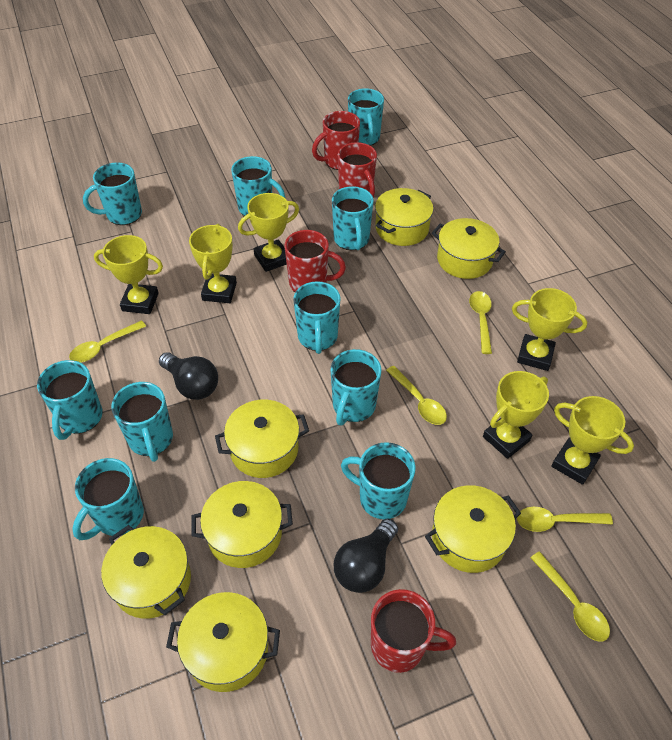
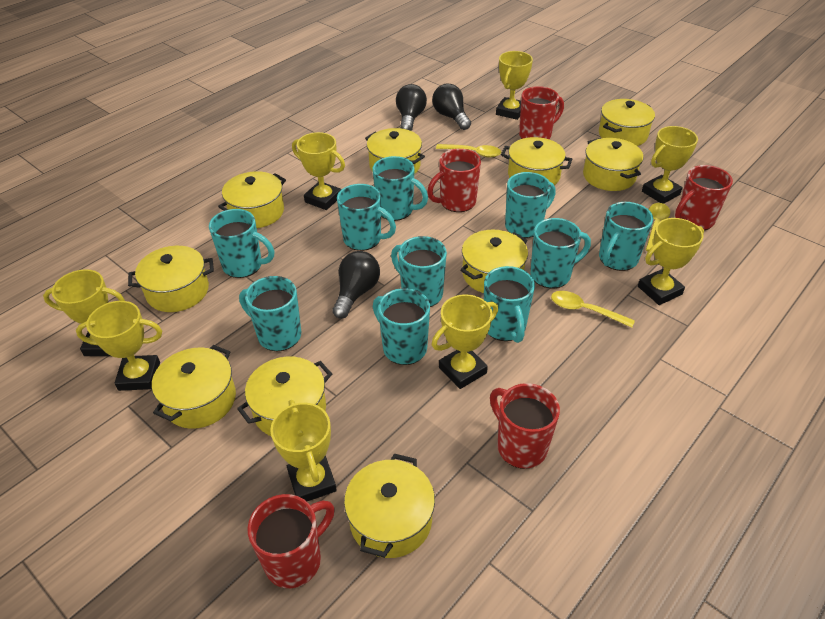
black light bulb: [159,352,218,400] [334,518,398,593] = 2 -> [332,251,380,319] [396,84,427,131] [432,84,471,130] = 3
red mug: [284,230,346,292] [312,111,360,170] [338,142,377,198] [371,589,456,673] = 4 -> [248,494,335,588] [427,149,481,212] [490,383,560,469] [519,86,564,139] [675,165,733,230] = 5
yellow pot: [101,525,191,619] [166,592,280,692] [191,481,293,568] [215,400,309,478] [375,188,433,246] [425,485,521,573] [432,218,506,279] = 7 -> [128,246,214,312] [152,345,236,429] [218,171,286,228] [237,357,332,436] [344,454,435,558] [365,128,425,174] [460,230,528,293] [501,137,572,186] [583,138,643,191] [599,99,655,146] = 10
yellow spoon: [69,320,146,363] [386,366,447,425] [469,291,492,354] [517,507,613,532] [530,552,610,642] = 5 -> [436,144,501,158] [551,291,635,328] [646,203,670,251] = 3
yellow trophy: [94,235,163,314] [189,224,237,303] [238,193,299,272] [483,371,549,459] [512,288,588,371] [551,396,634,485] = 6 -> [43,269,125,356] [76,301,162,391] [270,400,337,501] [292,132,345,210] [432,294,498,389] [496,51,533,120] [638,218,704,305] [642,126,698,204] = 8

